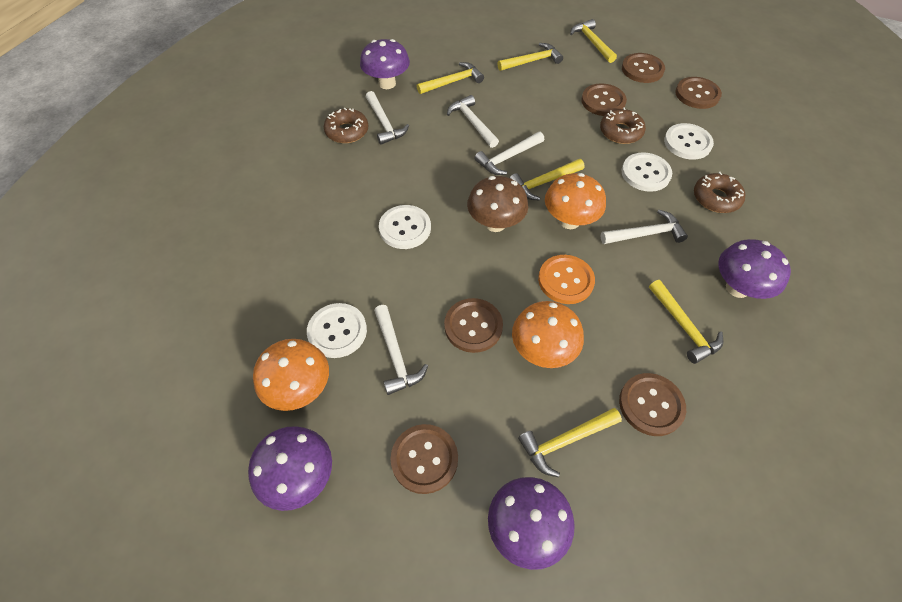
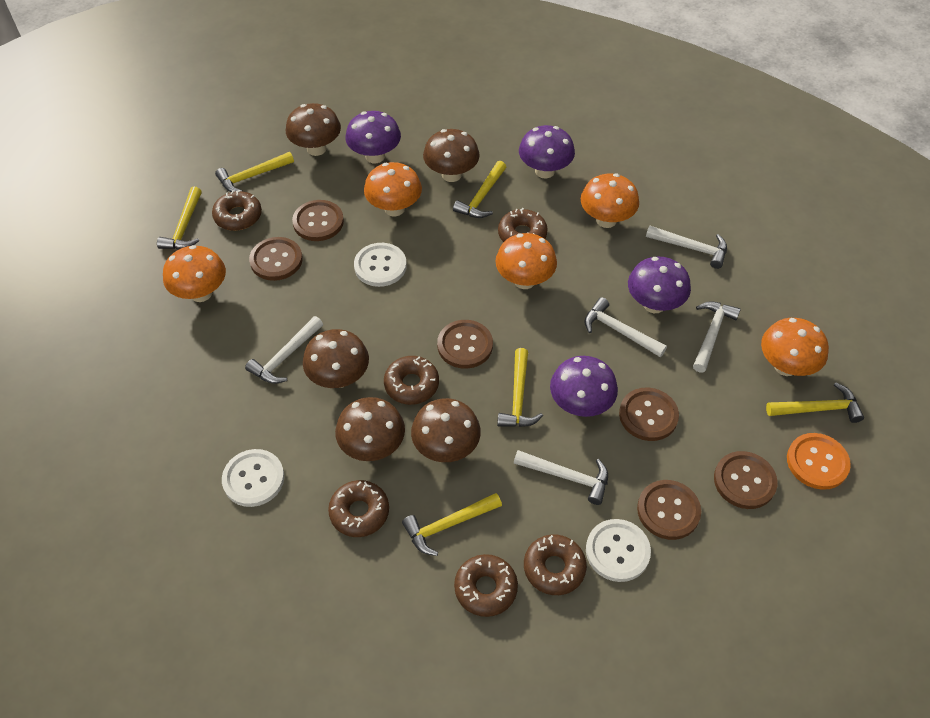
brown donut: [324,108,368,143] [600,107,646,144] [694,172,745,213] = 3 -> [212,190,262,231] [328,480,389,537] [384,356,439,405] [454,554,518,617] [498,208,548,242] [524,535,587,595] = 6
brown mushroom: [467,176,528,232] = 1 -> [286,103,341,156] [303,329,369,388] [335,397,405,461] [411,398,481,462] [423,129,480,182] = 5
orange mushroom: [253,339,329,411] [512,301,584,368] [545,173,606,229] = 3 -> [163,245,226,302] [364,162,422,217] [495,233,557,289] [581,173,639,228] [761,318,829,376] = 5
white button: [307,303,367,358] [379,205,431,249] [622,152,672,192] [664,123,714,159] = 4 -> [222,449,284,507] [354,243,407,287] [586,519,651,582] = 3

